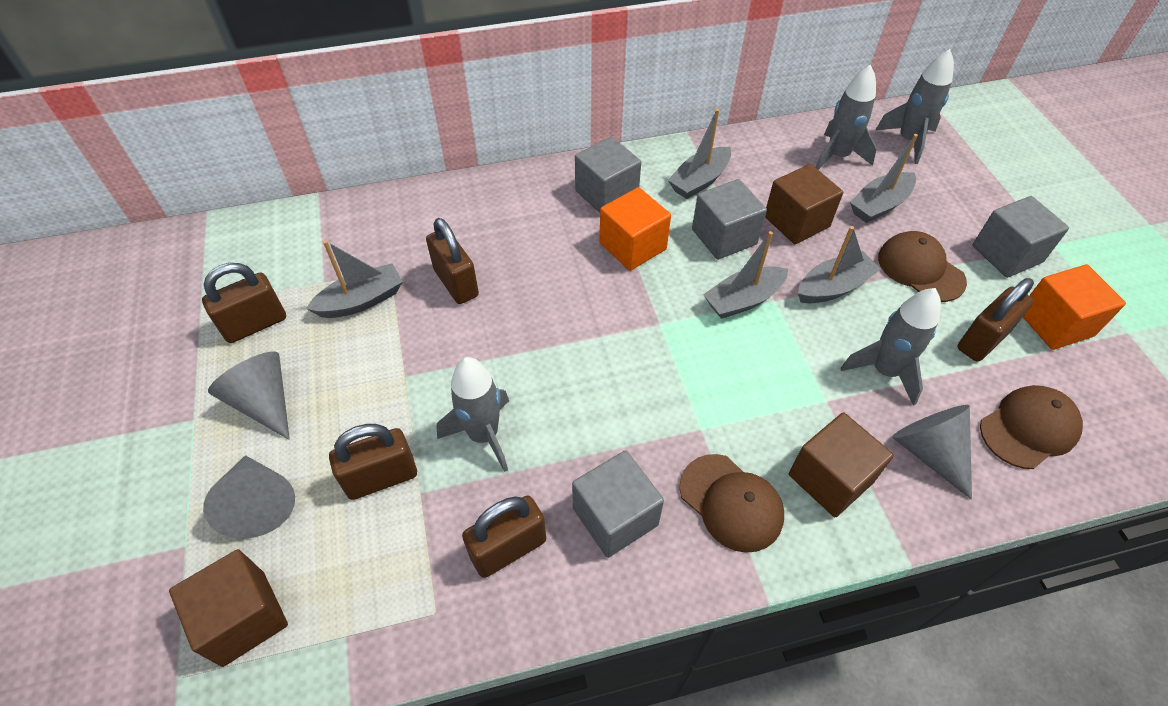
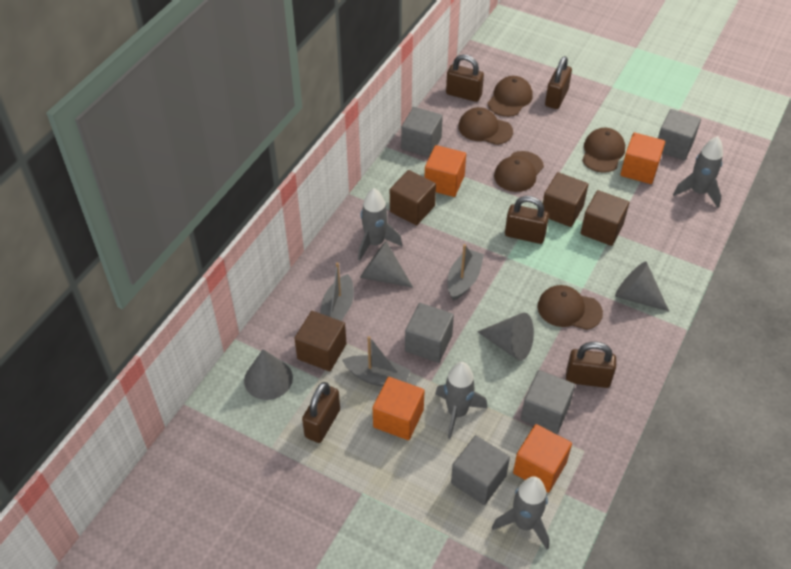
brown cap: [679,454,784,553] [878,231,967,302] [980,385,1083,469] = 3 -> [458,107,513,145] [487,76,533,117] [494,151,544,192] [538,285,603,330] [582,128,625,173] = 5
brown cube: [169,549,288,667] [765,164,843,244] [789,412,894,517] = 3 -> [294,311,347,371] [390,170,436,225] [543,172,588,227] [581,190,629,246] = 4
grey boat: [306,240,403,318] [668,109,731,199] [703,231,788,319] [798,226,881,303] [850,134,918,223] = 5 -> [320,262,354,321] [342,336,411,387] [448,244,484,301] = 3
grey cone: [203,455,295,539] [208,352,290,440] [892,405,972,500] = 3 -> [244,349,293,400] [360,241,413,288] [477,313,534,361] [615,261,669,311] = 4
grey cube: [572,450,664,558] [575,137,641,213] [692,179,767,260] [972,196,1069,278] = 4 -> [401,107,443,157] [405,303,454,363] [451,435,510,505] [521,370,575,434] [658,109,701,160] = 5
orange cube: [599,187,671,271] [1023,264,1126,350] = 2 -> [373,377,425,440] [425,145,466,197] [513,424,572,493] [620,132,665,184] = 4

